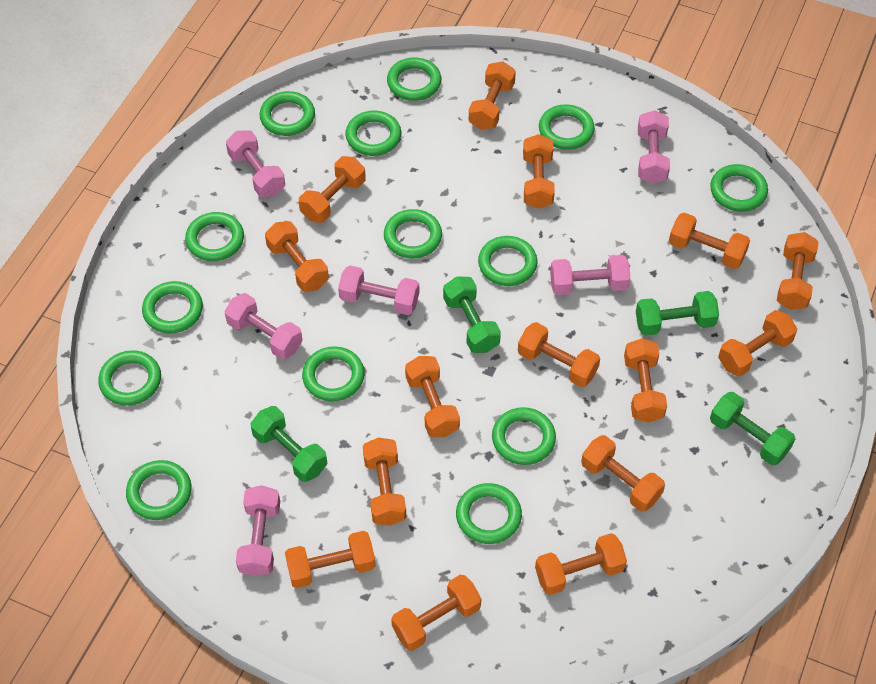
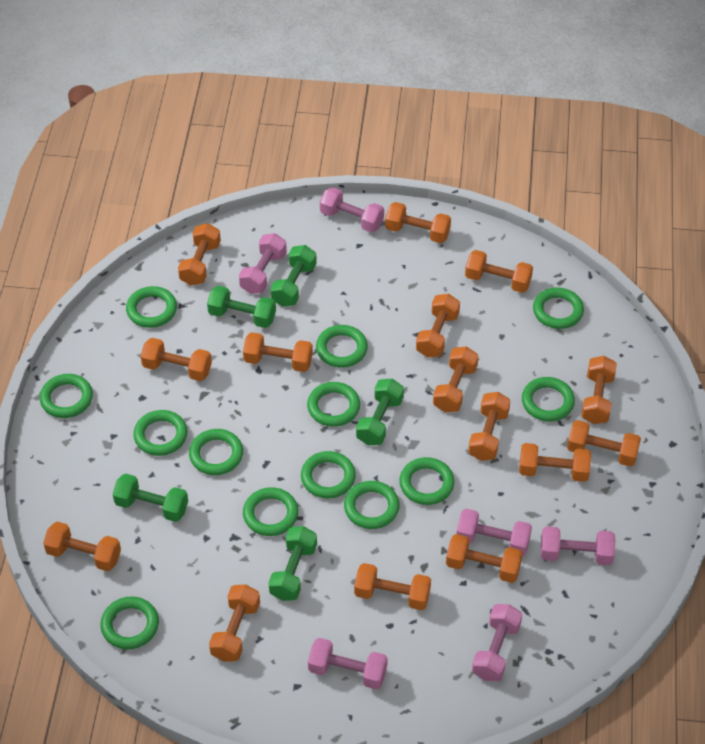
green dumbbell: [250,406,327,482] [443,277,501,353] [636,291,719,336] [710,392,795,465] = 4 -> [113,474,188,522] [207,286,276,328] [268,526,317,601] [271,245,317,307] [356,379,404,445] = 5
green ring: [98,350,161,406] [126,460,192,520] [142,281,203,334] [185,212,244,261] [260,91,315,136] [302,346,365,401] [346,111,401,156] [384,209,442,258] [387,57,441,101] [456,483,522,544] [478,236,538,286] [492,407,556,465] [539,105,595,150] [710,164,768,212] = 14 -> [40,374,93,418] [100,596,159,649] [126,286,177,328] [133,410,187,456] [189,429,243,475] [243,487,299,536] [301,451,356,498] [307,382,360,427] [316,325,368,368] [344,481,400,529] [399,457,454,505] [522,377,575,421] [533,287,584,329] = 13

